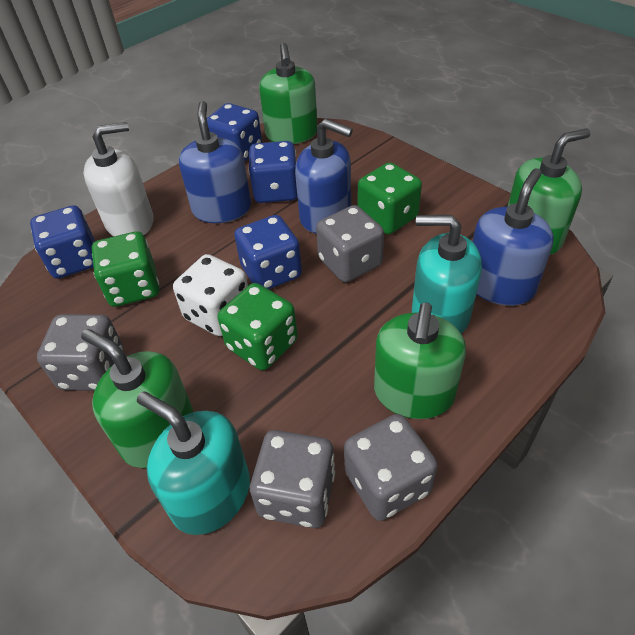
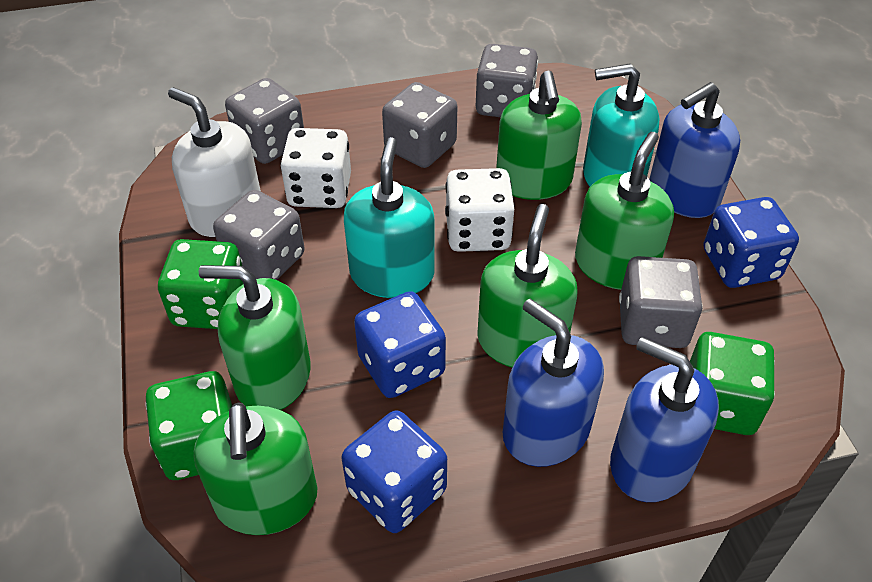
blue dice: [30,205,95,279] [207,103,262,162] [234,215,302,289] [248,141,297,203] = 4 -> [342,410,447,533] [354,291,446,398] [703,197,799,288] = 3
green soap dispenser: [81,329,194,468] [259,43,317,144] [374,302,466,419] [507,128,590,255] = 4 -> [194,402,318,535] [199,265,311,410] [477,204,577,368] [496,71,582,200] [575,132,674,290] = 5
grey dice: [37,314,123,391] [250,430,335,528] [316,205,384,282] [344,414,438,521] = 4 -> [213,190,305,280] [225,78,304,164] [382,82,457,168] [476,44,538,117] [619,256,702,348] = 5
white dice: [173,254,248,336] = 1 -> [280,128,351,208] [445,168,514,252] = 2

